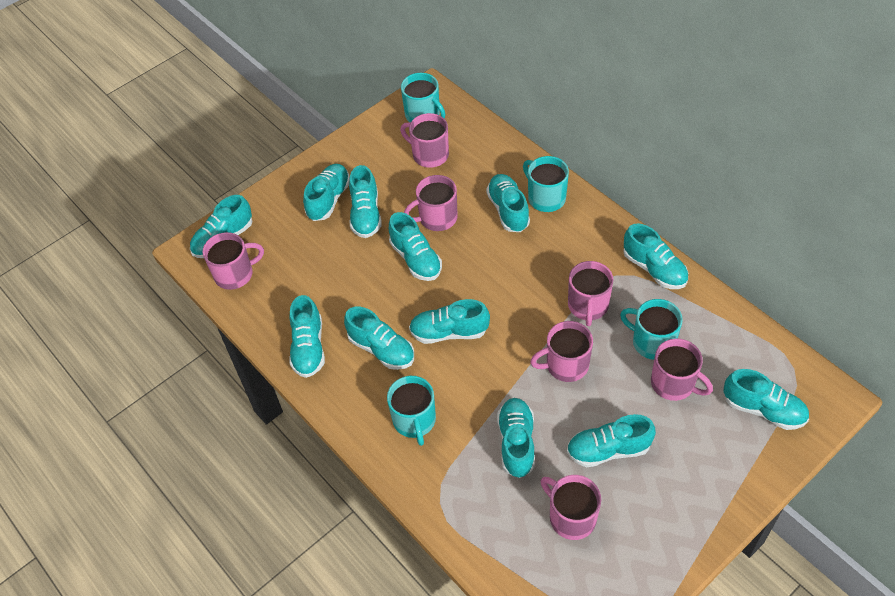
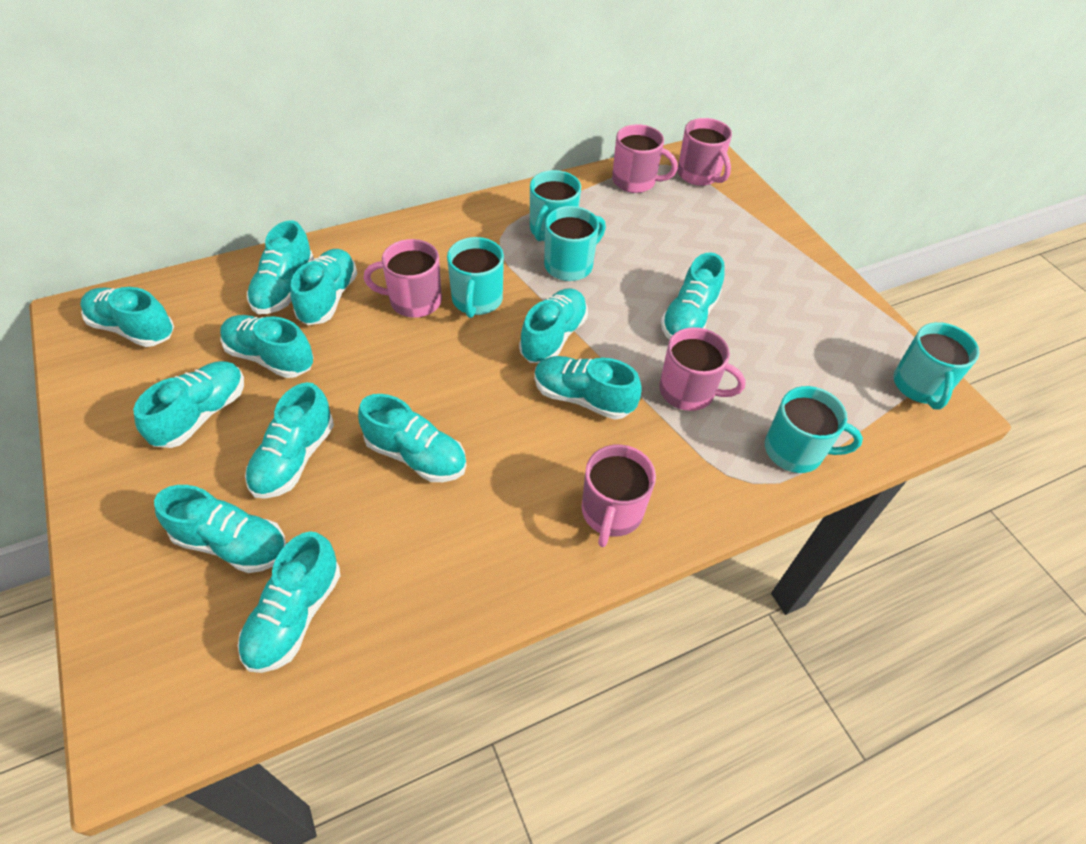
pink mug: [203,232,264,290] [400,113,449,168] [404,175,458,231] [530,321,593,382] [540,475,601,540] [568,261,613,326] [651,339,713,401] = 7 -> [364,239,442,318] [582,444,656,547] [612,124,678,193] [659,327,746,411] [677,118,732,186] = 5
turquoise mug: [387,376,436,446] [401,73,445,123] [523,156,569,212] [620,299,683,360] = 4 -> [447,237,504,318] [530,170,581,241] [544,206,606,281] [765,386,863,473] [893,322,980,409] = 5

